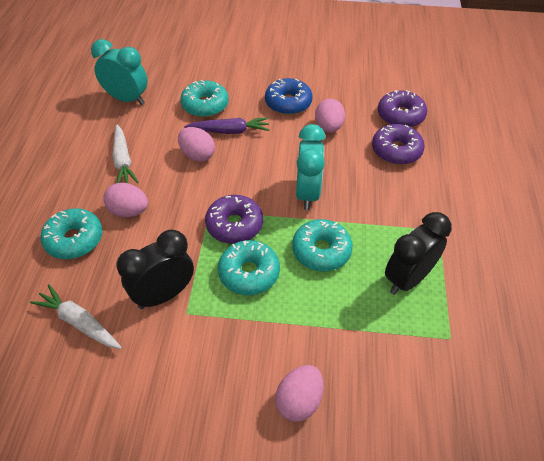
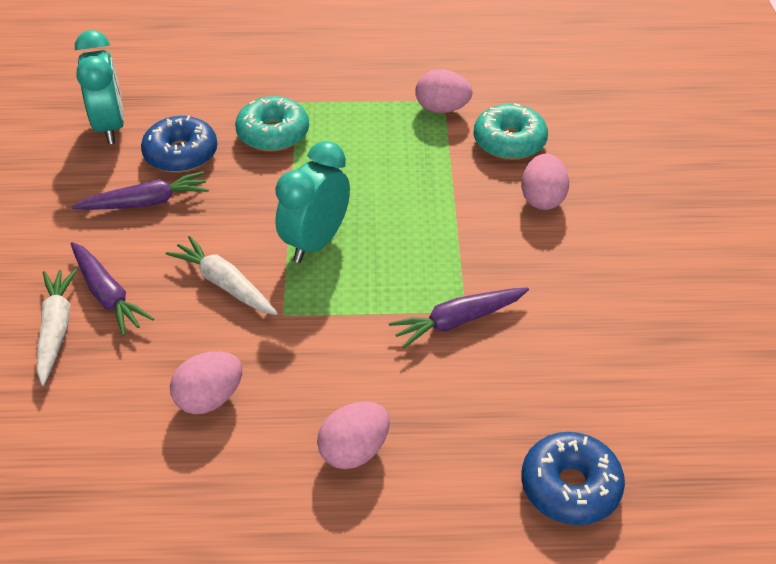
black clock: [117,229,194,309] [385,212,452,295] = 2 -> none = 0
blue donut: [265,78,313,115] = 1 -> [141,116,217,173] [521,432,625,525] = 2
purple carrot: [184,117,270,134] = 1 -> [71,242,154,336] [72,171,209,210] [389,287,529,348] = 3
purple donut: [205,195,263,244] [372,124,425,165] [378,90,427,127] = 3 -> none = 0
turquoise donut: [40,208,103,259] [180,80,229,117] [218,240,280,295] [292,219,353,271] = 4 -> [235,96,309,151] [474,103,548,160] = 2

